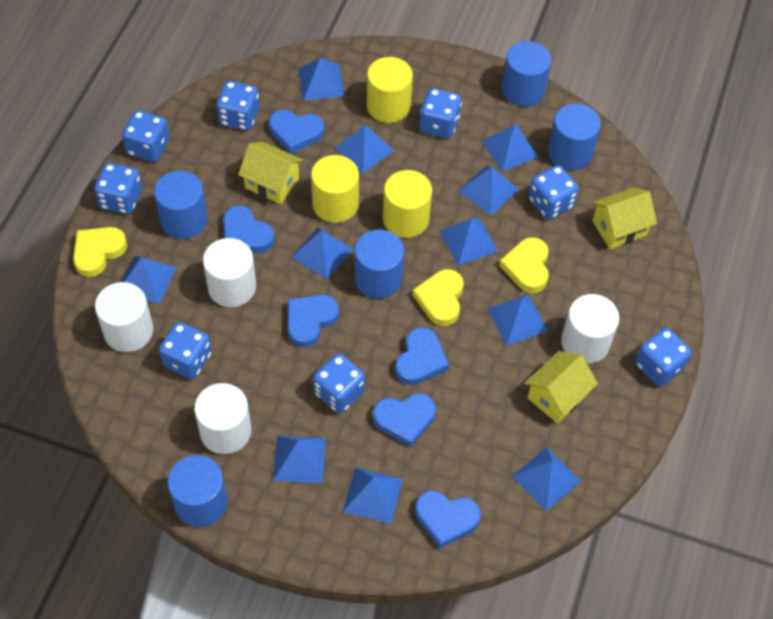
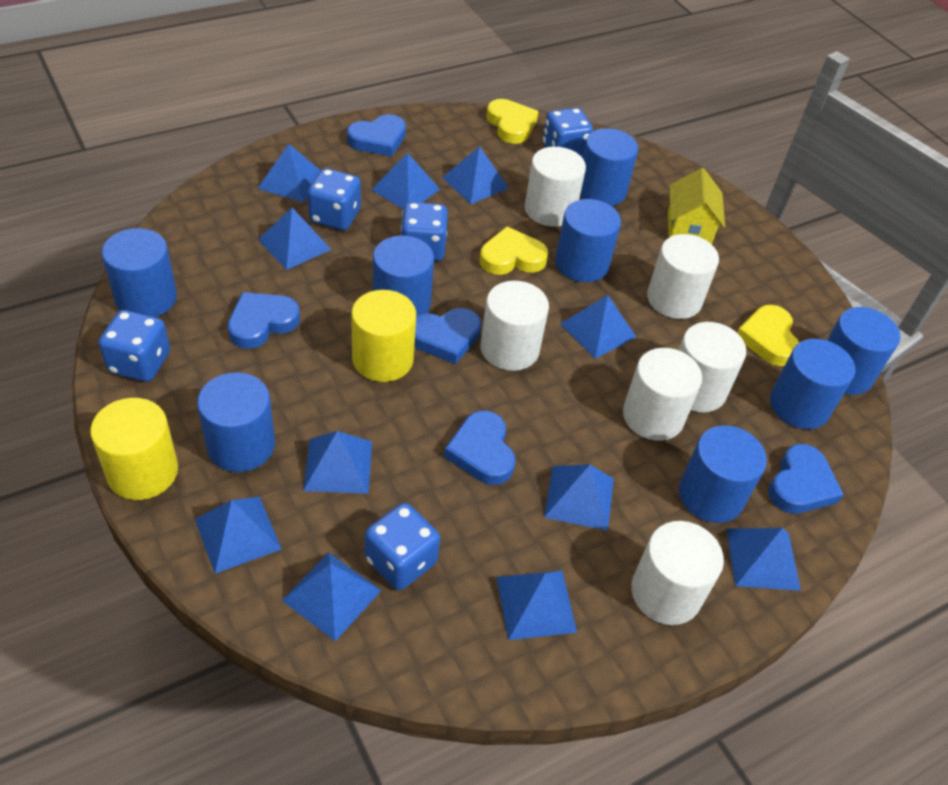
blue cylinder: [154,171,208,239] [168,455,228,527] [354,229,404,298] [502,41,551,107] [548,103,601,170] = 5 -> [102,228,177,317] [197,372,275,472] [373,236,434,316] [555,199,621,282] [580,128,638,206] [679,425,767,523] [770,339,855,429] [827,307,900,395] = 8
blue dice: [94,163,142,214] [122,110,170,162] [159,322,212,379] [216,81,260,131] [313,354,365,413] [419,88,462,138] [529,165,579,220] [635,328,692,386] = 8 -> [99,310,170,382] [308,168,361,230] [365,503,440,590] [401,202,448,261] [543,108,593,157] = 5
blue heart: [223,206,275,253] [269,110,324,154] [288,295,339,347] [373,393,436,447] [395,327,449,385] [415,491,481,548] = 6 -> [228,292,300,349] [347,114,406,157] [414,308,481,364] [444,411,515,485] [768,444,844,513] = 5
white cylinder: [95,282,153,352] [194,383,251,454] [203,238,256,307] [561,294,619,364] = 4 -> [480,281,549,371] [525,147,586,227] [623,348,702,441] [631,521,724,625] [647,234,719,319] [679,322,746,412] = 6
yellow cylinder: [311,155,359,223] [367,57,413,123] [383,170,432,238] = 3 -> [90,398,178,500] [351,290,416,382] = 2
yellow house: [238,142,303,204] [525,351,598,424] [592,187,657,249] = 3 -> [668,168,725,244] = 1

